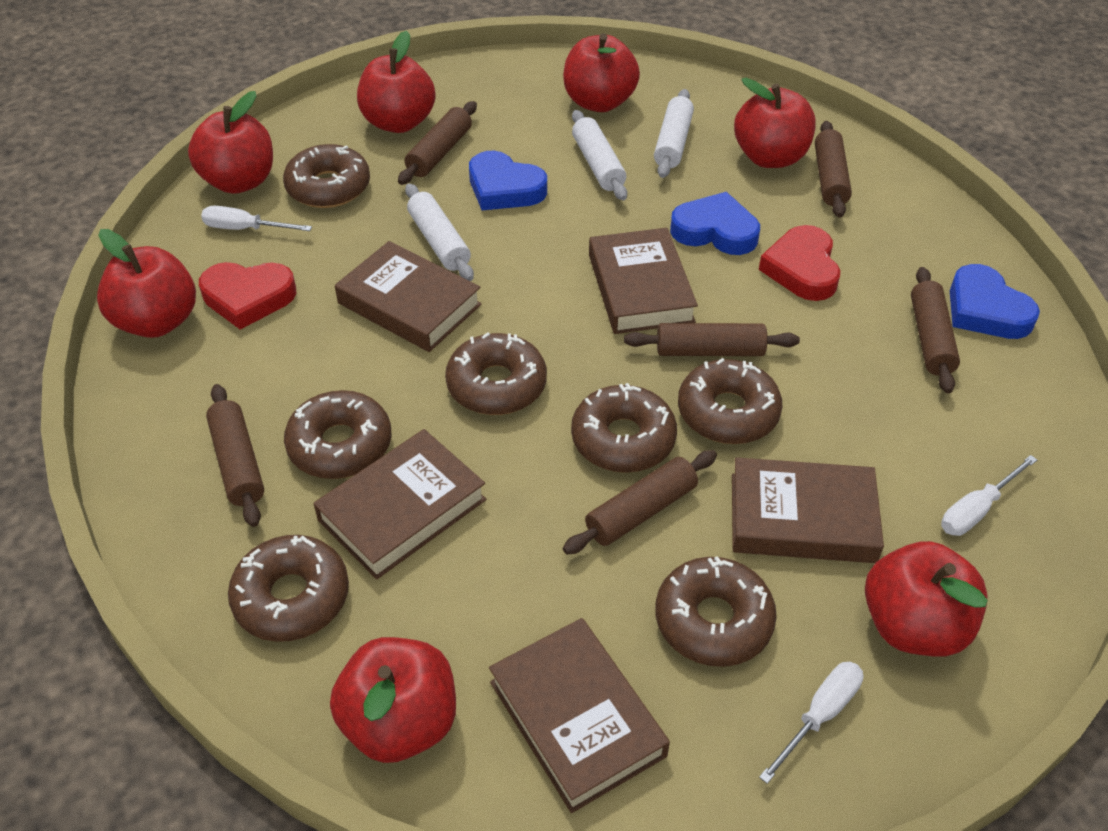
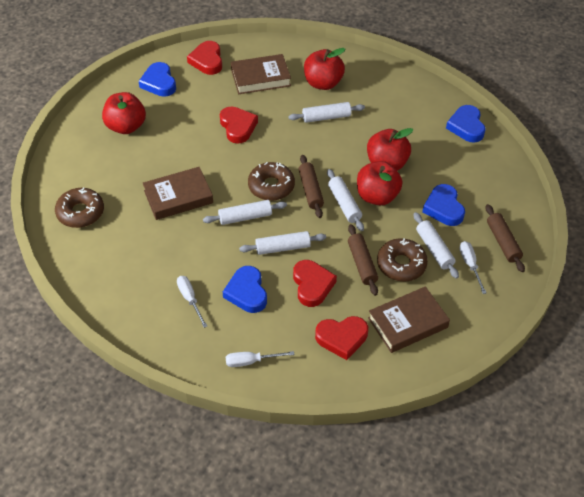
blue heart: [469,151,547,210] [670,192,760,255] [950,264,1040,339] = 3 -> [139,62,176,97] [223,266,267,313] [422,184,465,226] [446,105,485,143] = 4
brown book: [313,429,486,580] [335,241,482,352] [489,618,670,813] [589,228,698,334] [732,457,884,563] = 5 -> [143,167,213,220] [231,54,291,94] [368,286,450,353] = 3
brown donut: [228,535,349,642] [283,144,370,208] [284,390,391,479] [445,332,547,415] [571,383,677,473] [655,556,777,667] [678,358,783,444] = 7 -> [55,187,104,228] [248,162,295,201] [377,238,428,281] = 3
brown rolling pin: [206,384,264,527] [398,101,477,185] [563,450,717,554] [624,323,800,356] [815,121,852,218] [911,267,960,393] = 6 -> [299,155,324,218] [348,224,378,296] [485,204,525,272] = 3
red apple: [97,229,196,338] [188,91,273,194] [330,637,456,763] [357,31,436,133] [563,33,640,112] [734,78,816,168] [865,541,988,657] = 7 -> [102,92,146,134] [304,48,345,90] [357,161,403,205] [367,128,414,171] = 4
red heart: [199,262,296,330] [759,225,840,301] = 2 -> [187,41,222,75] [220,107,258,144] [293,260,337,307] [315,316,368,360] = 4
white rolling pin: [405,184,474,281] [572,110,627,201] [654,89,694,178] = 3 -> [203,200,287,225] [239,231,326,255] [288,102,365,123] [327,169,364,231] [414,212,459,279] = 5

